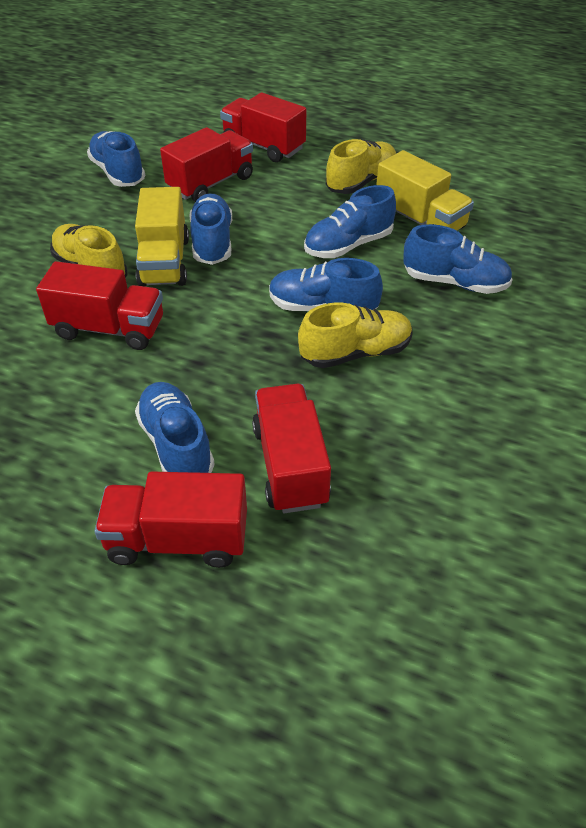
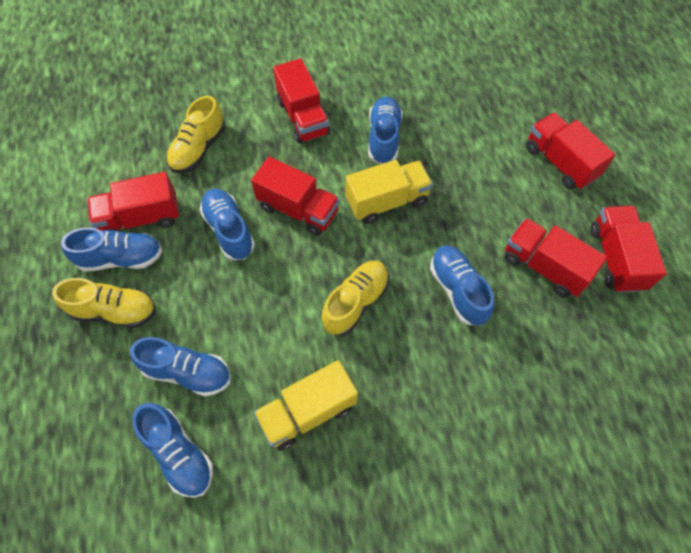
red truck: [36,261,163,350] [94,471,247,568] [160,127,253,202] [220,92,306,162] [252,384,331,513] = 5 -> [87,172,179,232] [251,157,340,236] [273,58,330,144] [504,218,607,298] [526,113,616,189] [590,206,667,293] = 6

